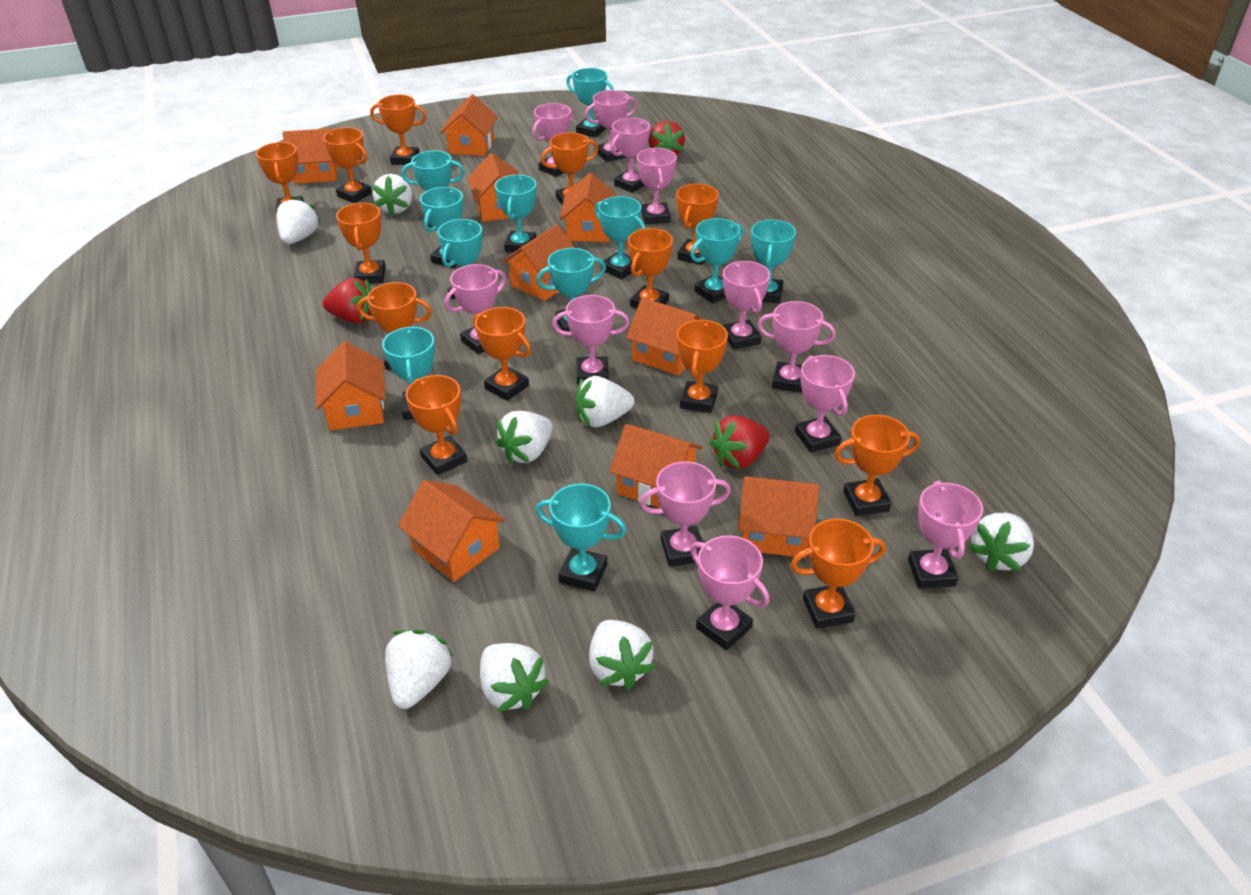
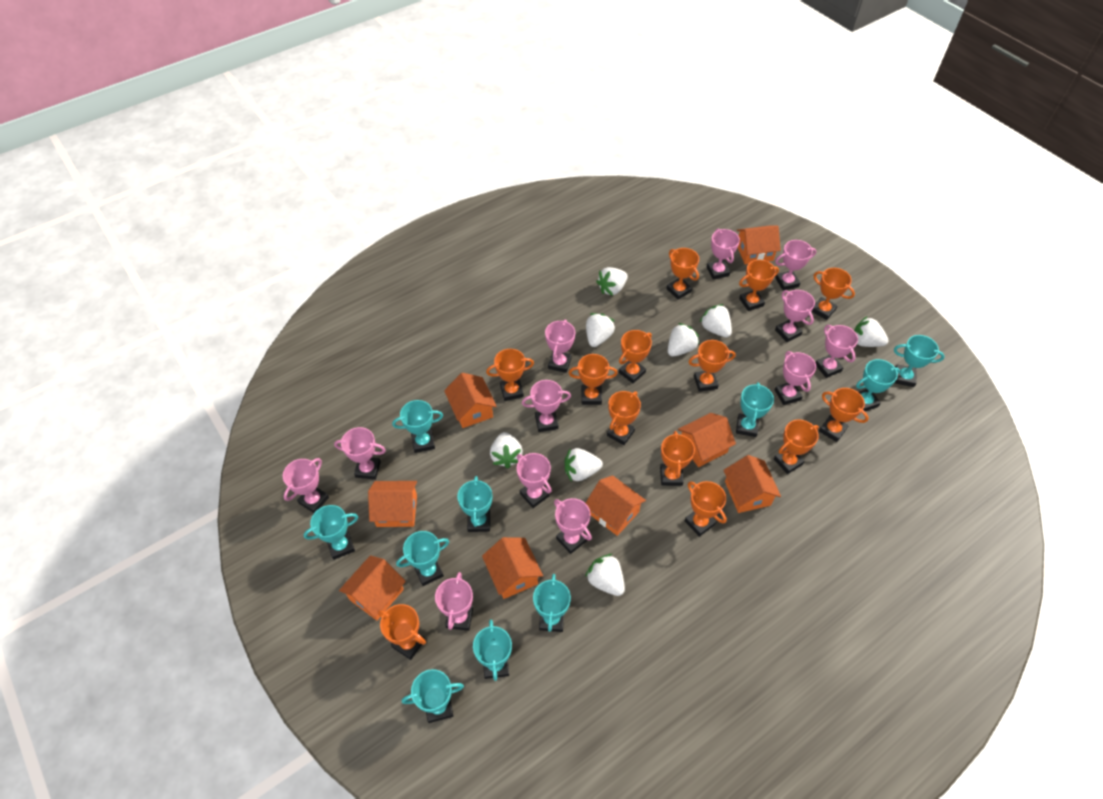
orange house: [283,128,338,184] [315,341,386,431] [398,480,505,582] [440,94,498,156] [468,153,520,222] [502,225,575,301] [560,173,618,242] [609,424,702,508] [626,298,704,376] [738,476,820,558] = 10 -> [339,555,406,620] [368,481,417,527] [444,373,497,428] [482,537,543,599] [586,475,646,536] [678,413,736,467] [723,455,781,513] [737,226,781,264] = 8
red strawberry: [323,278,373,324] [648,121,685,155] [709,415,770,469] = 3 -> none = 0
turquoise trophy: [382,327,435,420] [401,150,465,227] [420,187,463,268] [437,219,483,299] [495,175,537,253] [536,248,606,332] [536,484,627,592] [566,68,614,137] [595,196,646,280] [690,218,743,304] [751,219,796,304] = 11 -> [303,505,358,560] [392,400,443,453] [396,531,449,586] [402,669,464,723] [457,476,492,532] [473,619,512,681] [533,574,571,632] [736,382,774,437] [856,359,900,411] [894,335,945,387] = 10

